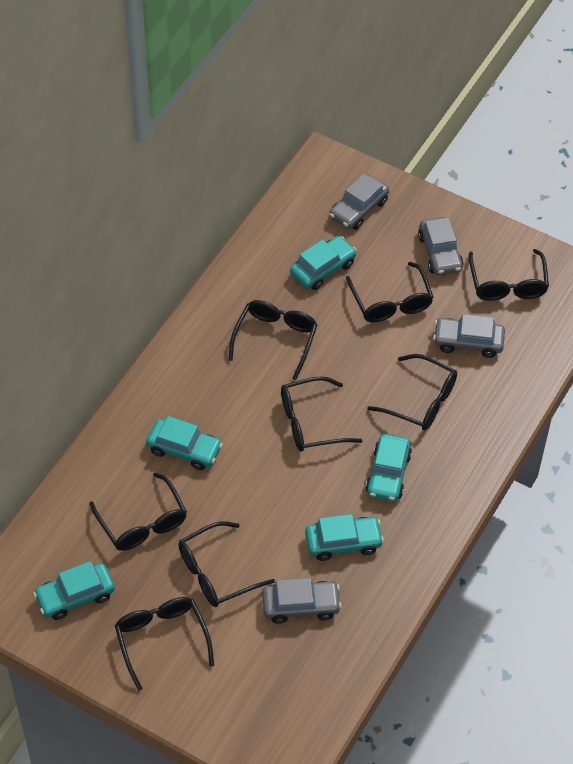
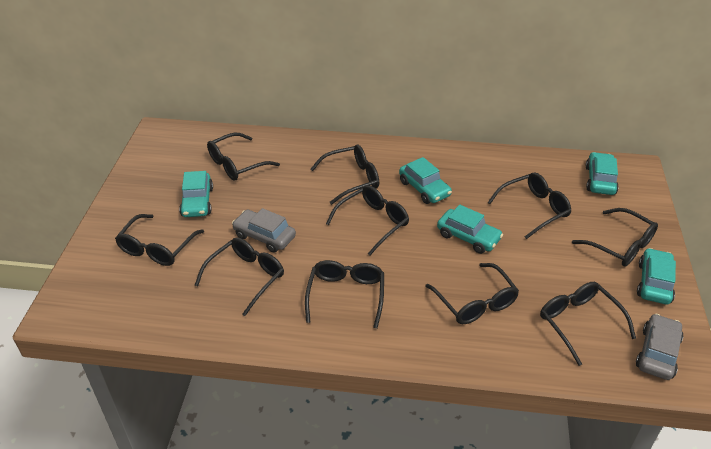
black glasses: [89,472,187,551] [115,597,214,691] [178,521,275,607] [228,300,318,380] [281,376,362,451] [346,262,434,322] [367,354,457,431] [468,249,549,301] = 8 -> [115,214,204,266] [195,237,284,316] [207,133,280,181] [305,260,384,328] [311,144,379,205] [326,185,409,256] [426,263,519,324] [488,172,571,239] [540,282,636,366] [572,208,658,267] = 10
grey car: [262,578,342,624] [329,173,389,230] [418,217,463,275] [433,314,505,358] = 4 -> [232,208,296,253] [636,314,683,380] = 2

